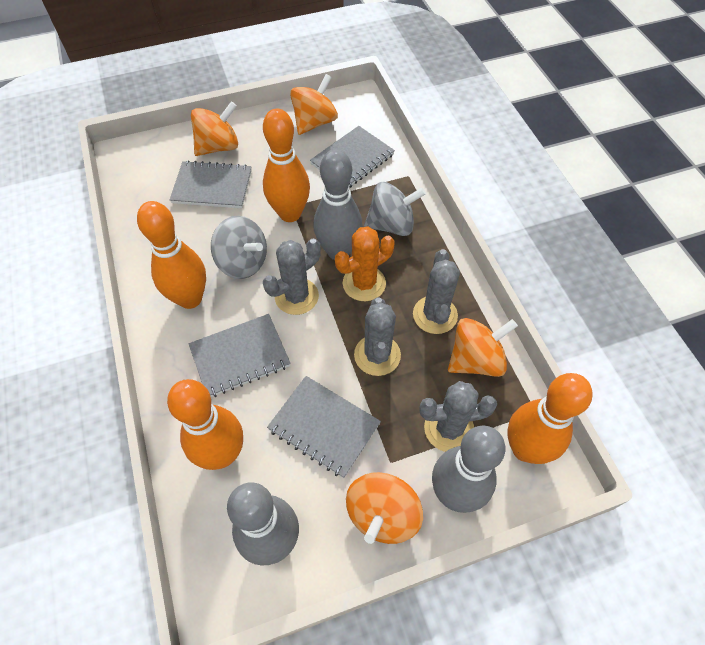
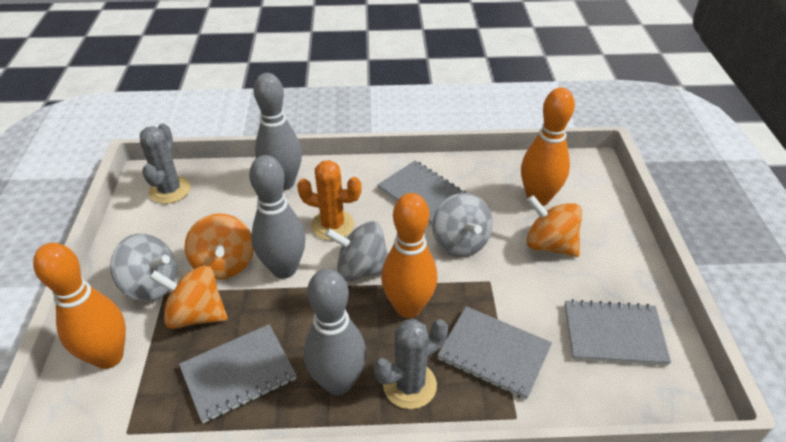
grey cactus: [263,238,321,315] [354,297,401,376] [413,249,460,334] [419,381,497,452] = 4 -> [140,123,191,204] [374,319,448,409] = 2
grey spinning top: [211,216,267,279] [364,182,426,236] = 2 -> [110,234,177,302] [325,221,388,282] [432,193,493,257] = 3
orange bowling pin: [137,201,206,309] [167,379,243,470] [263,109,310,222] [507,373,593,464] = 4 -> [33,243,126,369] [381,193,437,318] [521,88,575,206] = 3
orange spinning top: [191,101,238,156] [290,74,338,135] [346,472,423,544] [448,318,518,377] = 4 -> [150,265,227,329] [184,213,254,280] [526,195,582,257] = 3

